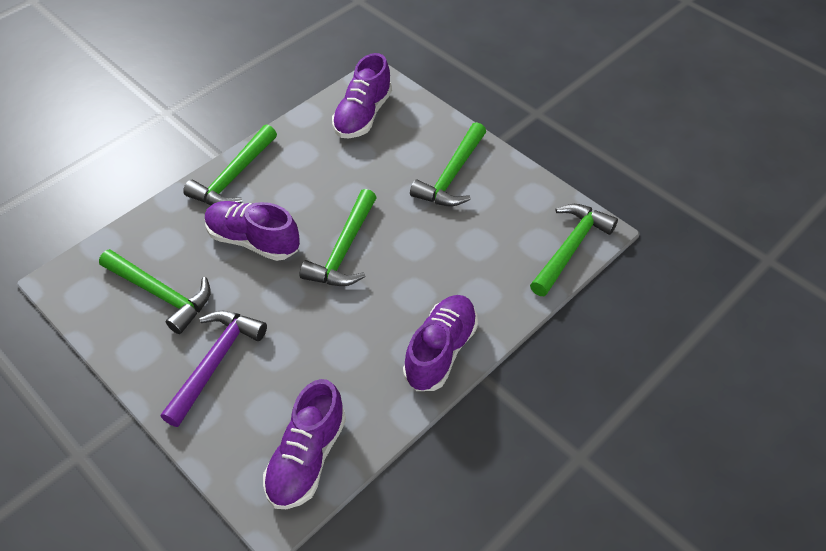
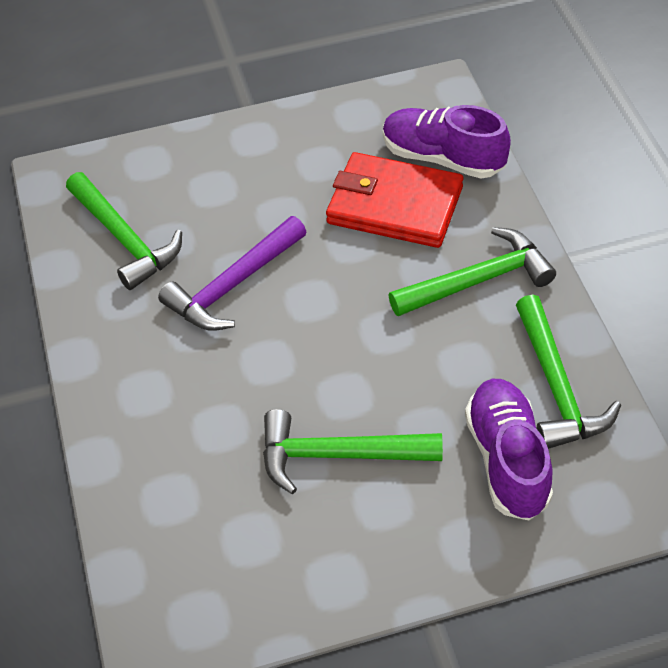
green hammer: [99,249,211,334] [183,125,277,205] [299,189,377,286] [410,122,486,206] [530,204,618,296] = 5 -> [66,172,182,290] [263,409,443,494] [389,227,556,316] [516,295,621,449] = 4
purple shoe: [205,201,300,261] [263,379,346,509] [332,53,392,138] [403,295,478,391] = 4 -> [383,105,511,178] [465,379,553,520] = 2
red wallet: none = 0 -> [326,152,463,248] = 1

